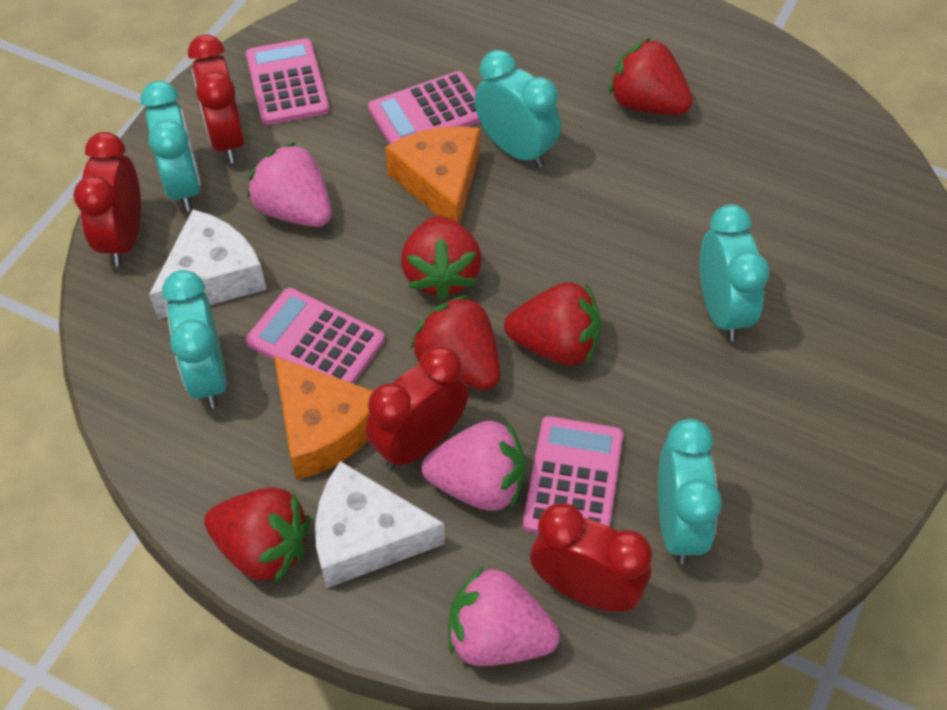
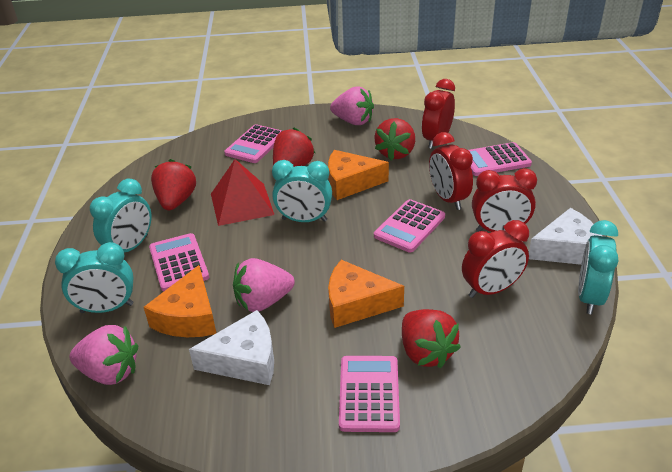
orange cheese: [274,356,373,480] [385,126,480,224] = 2 -> [144,265,216,337] [328,150,389,200] [328,260,404,328] = 3
pink calculator: [246,38,329,125] [246,288,385,384] [368,71,480,145] [523,416,623,534] = 4 -> [149,233,209,291] [224,124,282,163] [339,356,400,432] [374,199,445,253] [468,142,532,176] = 5
red pyramid: none = 0 -> [211,159,274,226] = 1
red strawberry: [204,488,310,583] [401,216,482,301] [411,295,501,390] [504,282,601,366] [609,38,693,115] = 5 -> [151,159,196,210] [273,128,315,167] [374,118,415,160] [402,309,461,368] = 4
turquoise clock: [140,81,201,212] [162,270,227,408] [475,50,561,168] [658,419,722,564] [700,204,770,341] = 5 -> [55,242,133,313] [90,178,151,252] [272,160,332,222] [578,220,618,314] = 4

